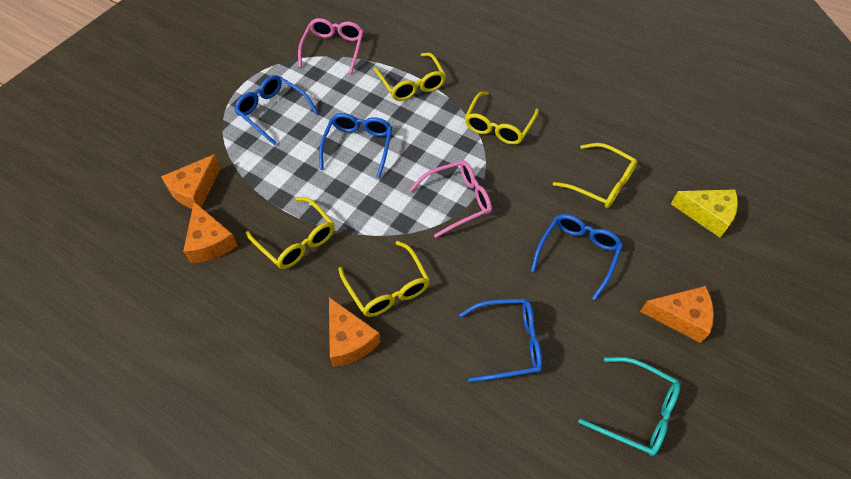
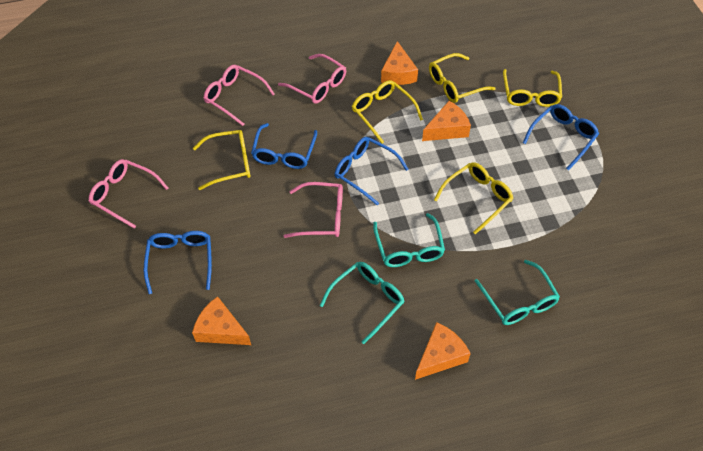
pink glasses: [298,18,363,74] [410,160,492,238] = 2 -> [88,159,168,229] [203,65,275,126] [278,54,346,104] [284,182,343,238] = 4
turquoise glasses: [579,357,681,456] = 1 -> [320,262,405,344] [373,213,445,267] [475,260,560,325] = 3
yellow cheese: [671,189,738,238] = 1 -> none = 0

